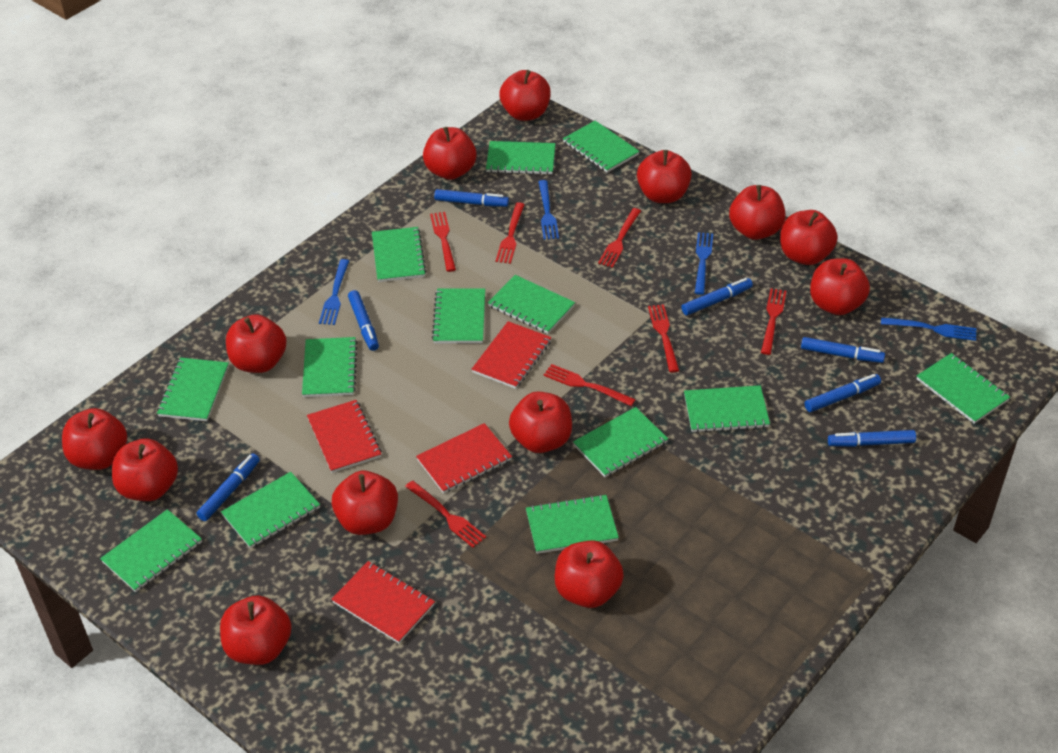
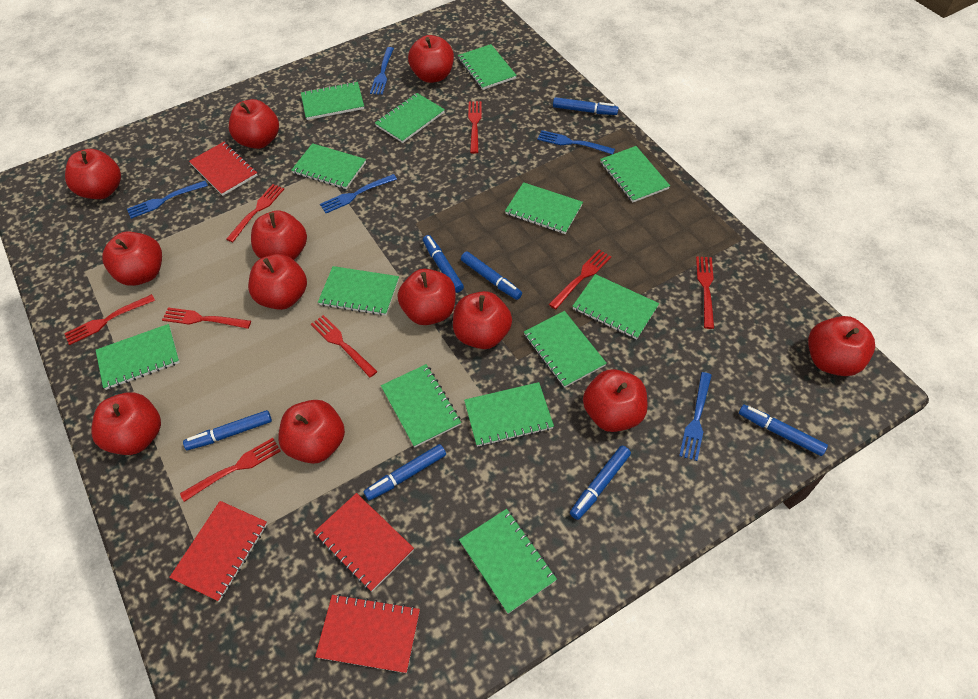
blue fork: [319,259,349,325] [539,180,559,240] [695,232,713,295] [881,317,976,341] = 4 -> [127,180,208,219] [320,174,397,213] [370,47,394,95] [537,130,615,154] [679,372,712,461] = 5
red apple: [62,408,127,470] [112,438,178,501] [220,595,292,665] [226,314,287,373] [332,471,398,535] [423,127,477,180] [499,70,551,121] [509,391,572,453] [555,540,624,608] [637,150,692,203] [729,185,786,240] [780,210,838,265] [810,258,870,315] = 13 -> [65,149,121,199] [91,393,161,455] [102,231,162,286] [229,99,279,149] [248,254,307,310] [251,210,307,260] [278,400,345,464] [398,269,456,325] [408,35,454,83] [453,291,512,349] [583,369,647,432] [808,316,875,376] = 12
red fork: [405,480,486,548] [430,212,456,272] [496,202,525,264] [543,364,636,406] [598,208,641,268] [648,304,679,373] [761,288,786,355] = 7 -> [64,294,155,345] [162,308,251,329] [180,438,281,502] [226,184,284,242] [311,315,378,378] [468,101,482,154] [549,250,611,309] [696,256,714,329] = 8

